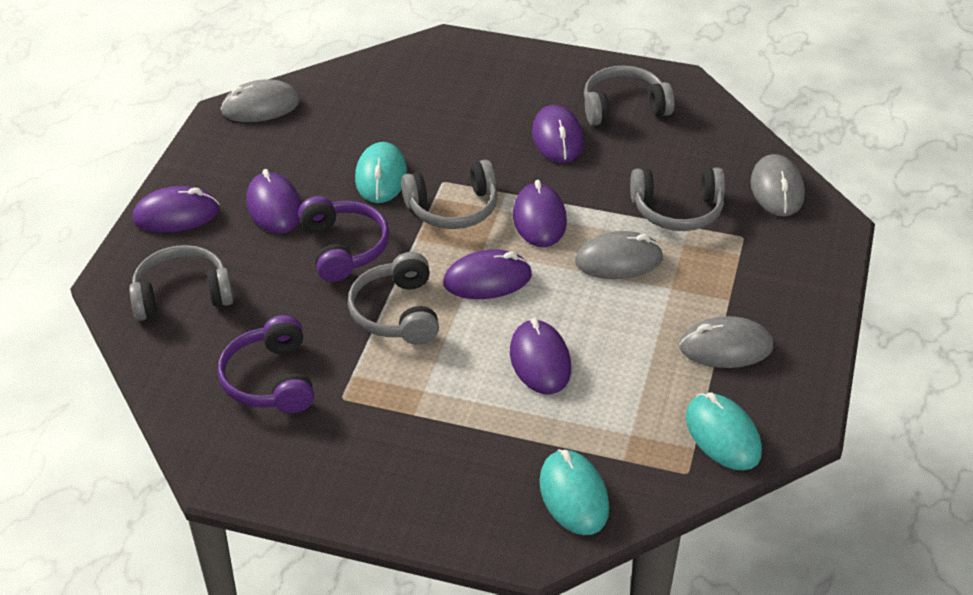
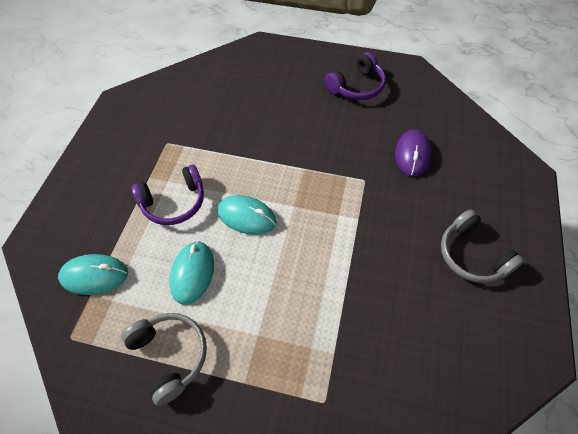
grey headphones: [129,245,233,321] [348,252,439,345] [401,160,498,229] [584,66,675,126] [630,168,725,231] = 5 -> [121,313,207,406] [441,209,524,283] = 2
grey mouse: [221,79,300,122] [575,231,663,279] [679,316,773,368] [751,154,805,217] = 4 -> none = 0
purple mouse: [132,186,220,233] [247,169,301,234] [443,249,532,299] [510,318,571,394] [513,180,567,247] [532,105,584,163] = 6 -> [395,129,432,177] = 1

